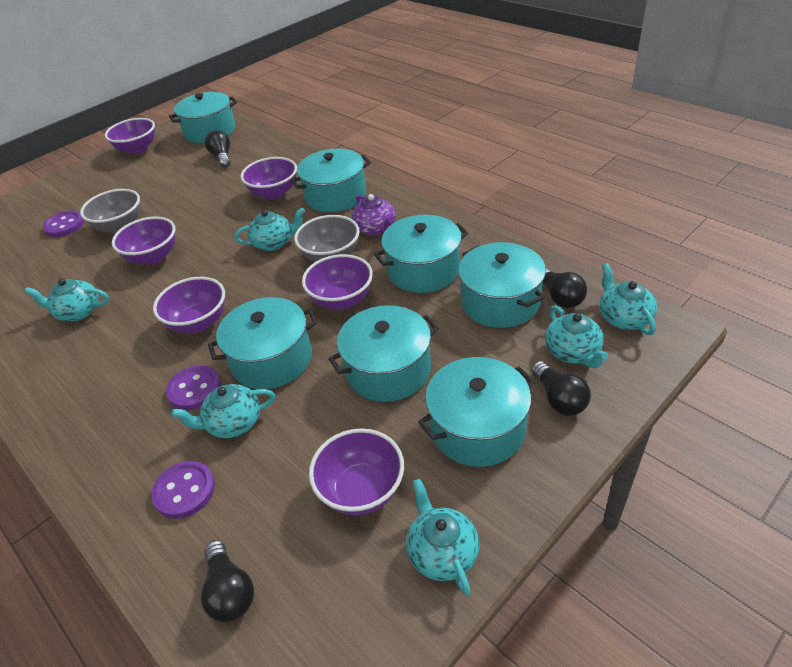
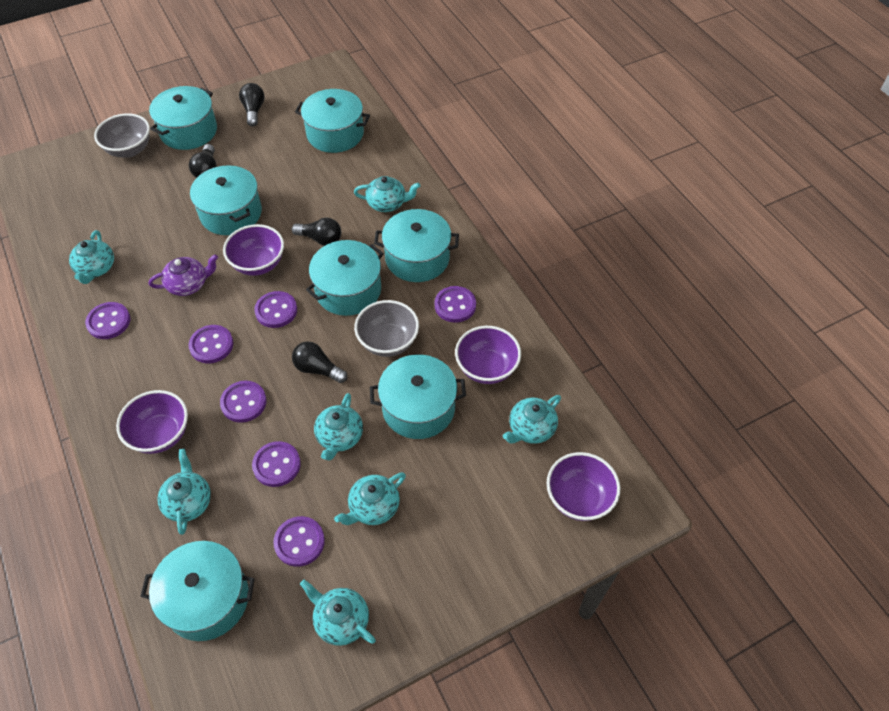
purple bowl: [105,118,155,155] [112,217,175,265] [153,277,225,333] [241,157,297,200] [302,254,373,310] [309,428,404,515] = 6 -> [116,390,188,454] [223,224,284,276] [455,326,521,384] [546,452,620,521] = 4
purple button: [43,211,84,237] [152,461,215,519] [166,365,221,410] = 3 -> [85,302,130,339] [189,325,233,363] [220,381,266,423] [252,441,301,487] [254,291,297,328] [273,516,325,567] [435,286,476,323] = 7
turquoise teapot: [25,279,109,321] [171,384,275,438] [235,208,305,251] [406,479,480,596] [545,305,608,368] [599,263,657,335] = 6 -> [69,230,114,284] [158,449,211,535] [300,580,376,646] [314,393,363,461] [334,472,406,525] [354,176,420,212] [503,395,561,444] = 7

